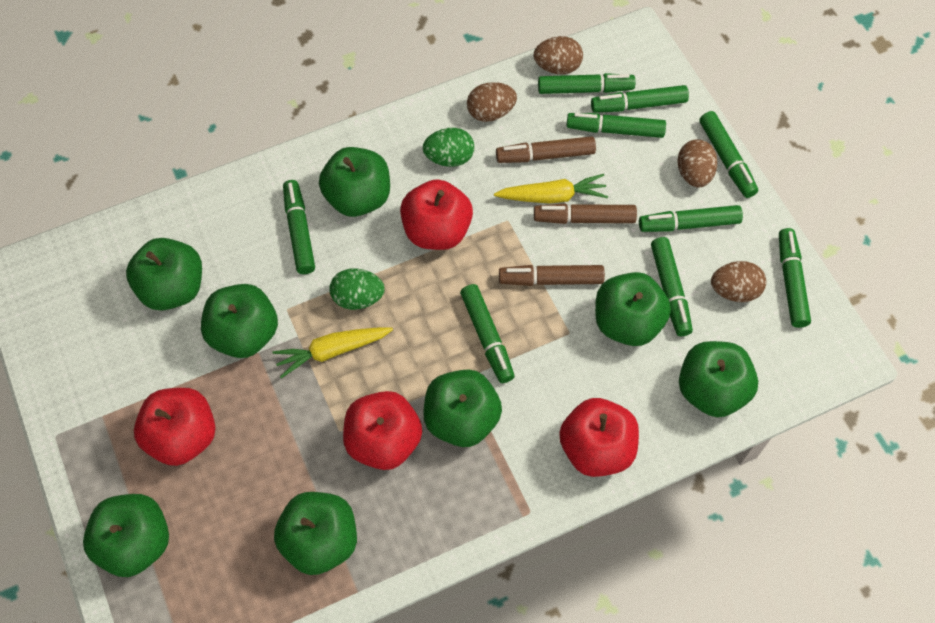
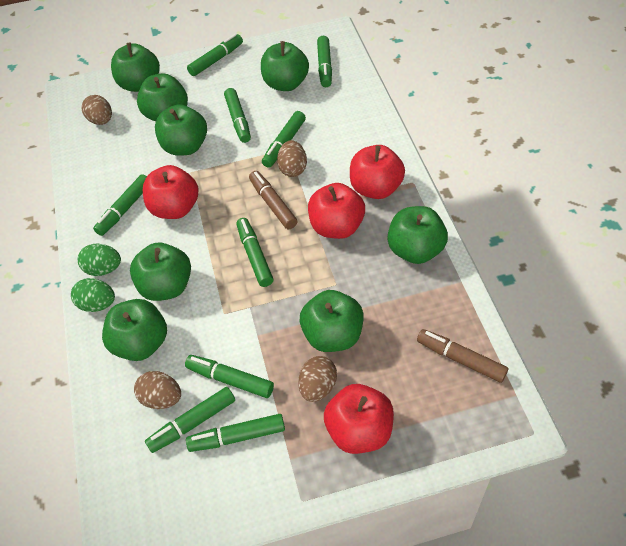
brown marker: [496,136,596,163] [499,265,605,286] [534,203,637,224] = 3 -> [249,171,298,229] [417,329,508,383] = 2
yellow carrot: [272,327,393,378] [494,174,608,204] = 2 -> none = 0

